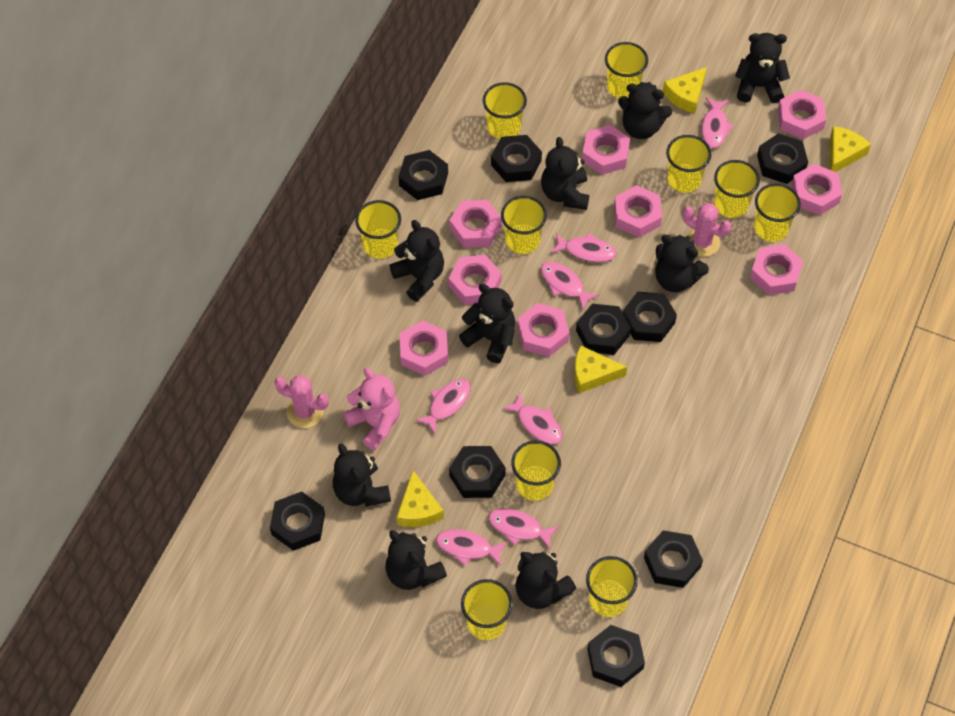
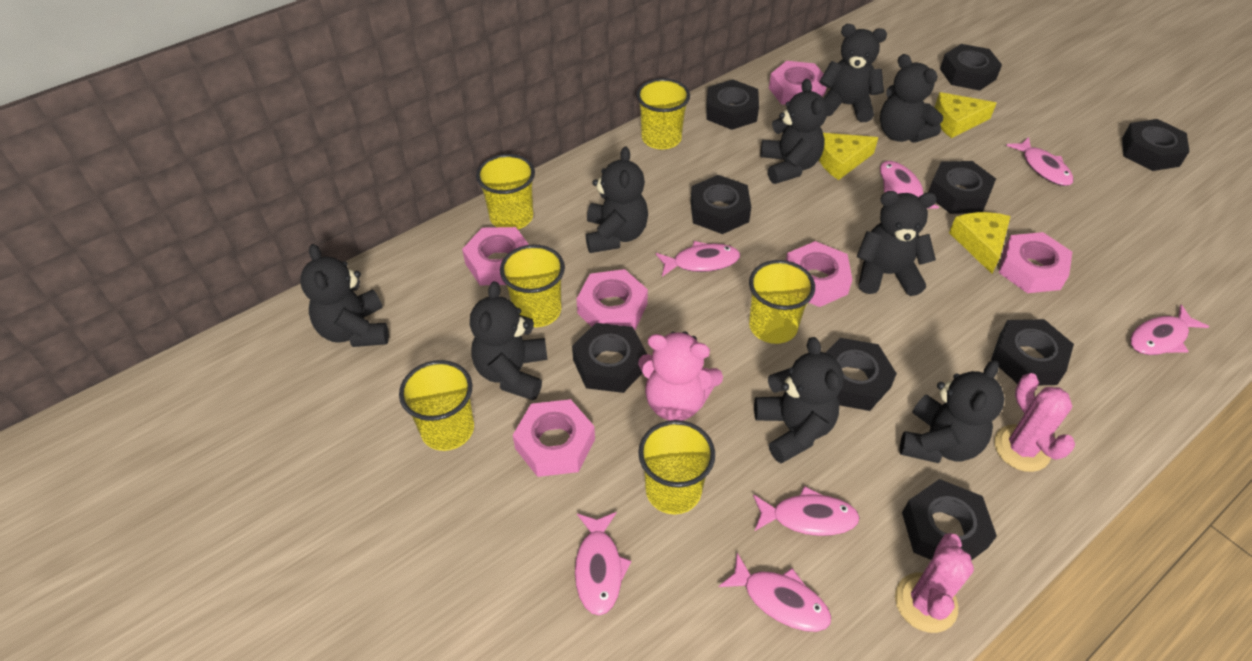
pink nut: [400,320,448,376] [449,200,502,248] [449,255,502,305] [517,303,569,357] [582,125,630,175] [614,185,662,237] [750,244,803,295] [778,90,826,139] [791,164,842,215] = 9 -> [462,227,529,285] [513,399,595,477] [577,269,648,330] [769,61,827,105] [786,241,852,307] [999,232,1072,293] = 6
yellow cheese: [397,471,444,527] [574,345,627,393] [663,67,707,114] [830,126,871,172] = 4 -> [819,133,878,180] [934,92,997,138] [949,212,1011,274] = 3
yellow cup: [355,200,401,259] [461,579,513,640] [482,82,527,139] [501,196,547,254] [511,441,561,501] [586,556,638,617] [605,42,648,98] [666,135,711,193] [714,160,760,218] [754,183,801,242] = 10 -> [399,360,474,451] [476,154,535,229] [500,245,565,327] [637,78,690,149] [638,420,715,514] [749,260,815,344] = 6

